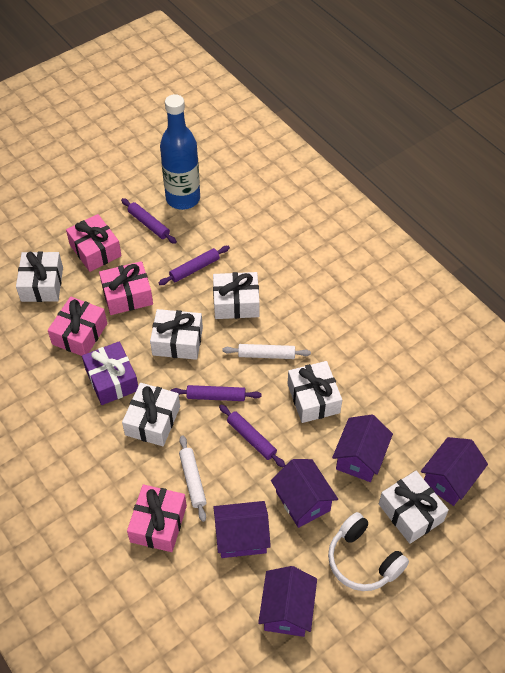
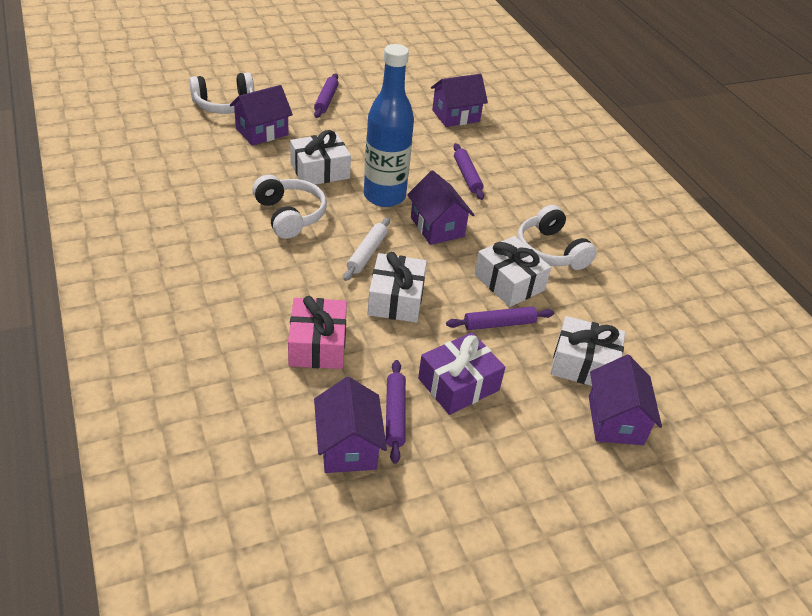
pink gift: [48,297,107,356] [66,214,122,272] [99,261,153,315] [127,484,187,552] = 4 -> [288,296,347,369] = 1
white gift: [16,251,63,302] [122,383,180,446] [150,309,203,360] [213,272,260,319] [288,361,342,423] [379,471,449,544] = 6 -> [290,130,351,185] [367,252,427,323] [474,236,551,307] [550,316,625,386] = 4
white headphones: [328,512,409,591] = 1 -> [189,72,254,114] [252,175,327,239] [517,205,597,270] = 3
white rolling pin: [179,435,207,522] [223,344,311,359] = 2 -> [343,217,390,281] = 1

